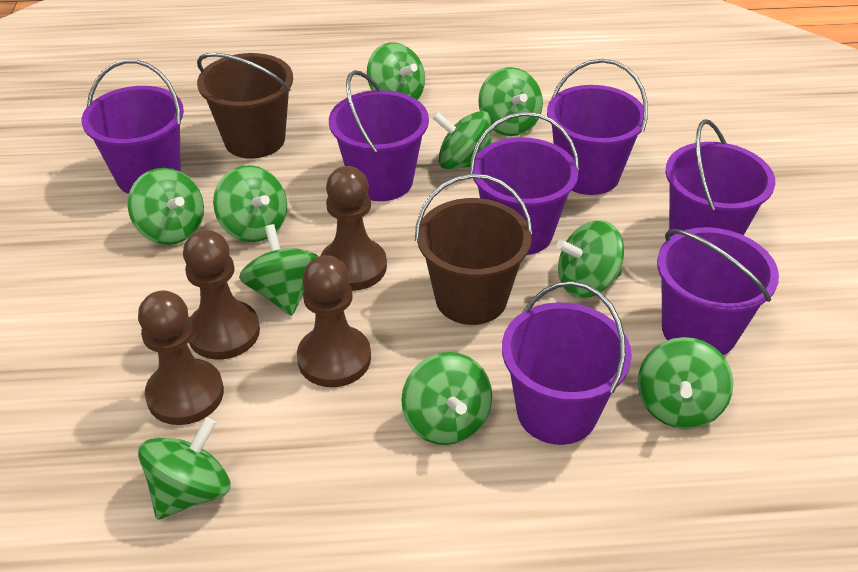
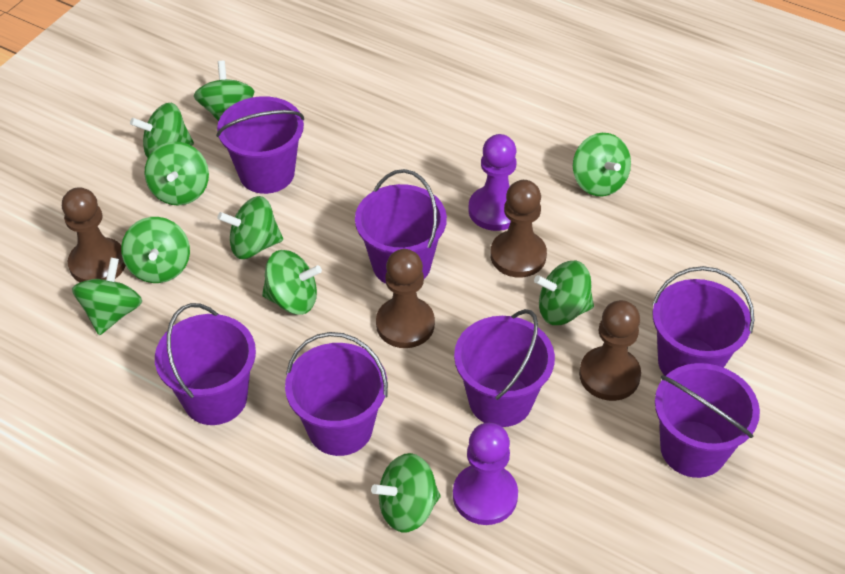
brown bucket: [197,53,293,159] [415,174,533,325] = 2 -> none = 0
purple pawn: none = 0 -> [453,422,518,525] [468,134,516,231] = 2

